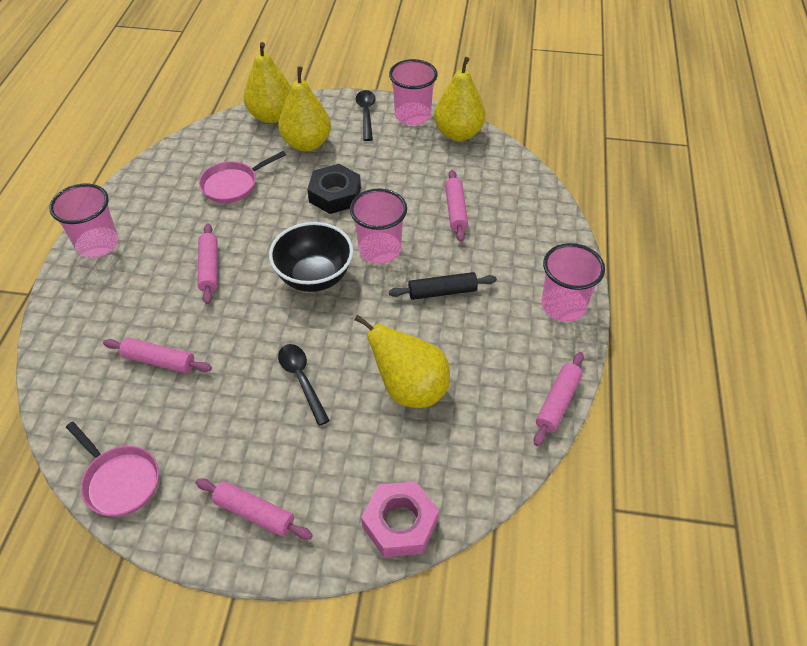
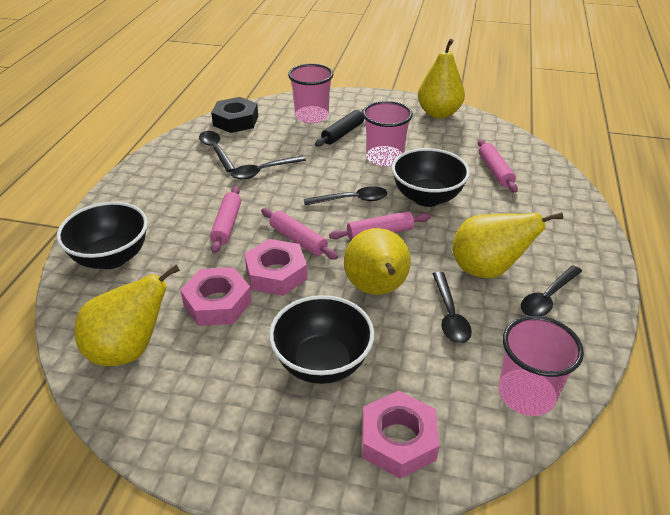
black bowl: [269,222,353,292] = 1 -> [57,202,148,269] [269,295,374,384] [392,148,470,207] = 3
black spoon: [278,344,330,426] [356,90,376,141] = 2 -> [199,131,235,172] [231,156,306,179] [304,186,387,205] [433,272,472,343] [521,265,582,316] = 5
pink cup: [49,183,119,258] [350,188,407,264] [389,59,438,125] [542,243,605,322] = 4 -> [288,64,333,123] [363,101,413,167] [498,316,584,416] = 3
pink nut: [361,481,439,557] = 1 -> [180,267,252,326] [244,239,308,296] [362,391,439,479] = 3
pink pan: [66,422,159,517] [199,151,286,203] = 2 -> none = 0
pink rolling pin: [103,338,212,373] [196,478,313,540] [198,223,218,304] [445,170,468,242] [534,352,584,446] = 5 -> [210,186,241,254] [261,208,338,260] [329,211,431,241] [478,139,518,193] = 4

